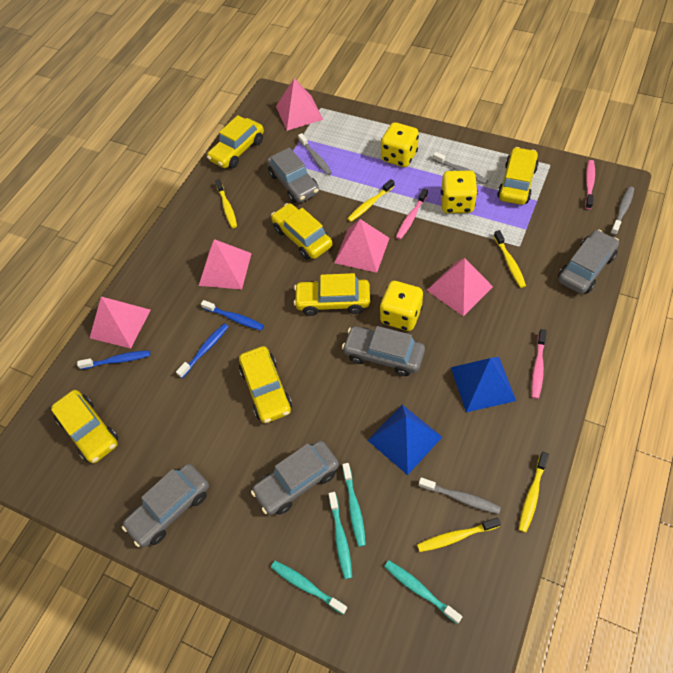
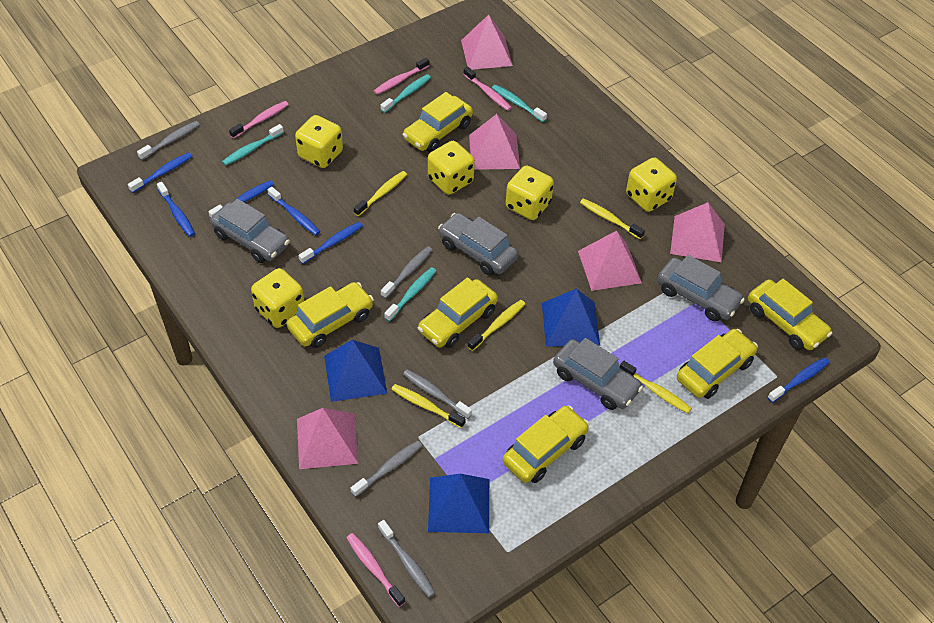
blue pyramid: [367,405,442,475] [451,357,516,412] = 2 -> [324,340,387,402] [428,474,489,533] [542,289,600,347] = 3
blue toothbrush: [77,350,150,369] [176,323,229,378] [201,300,264,331] = 3 -> [128,153,193,193] [157,182,195,237] [208,180,274,218] [267,187,320,236] [298,222,363,264] [767,357,830,403] = 6
grey car: [122,464,209,547] [251,441,339,515] [267,147,319,203] [342,326,425,376] [558,229,619,294] = 5 -> [210,199,290,263] [438,213,518,276] [553,338,643,410] [657,255,745,322] = 4
grey toothbrush: [298,133,332,175] [419,477,501,514] [433,152,488,184] [610,186,634,235] = 4 -> [137,121,200,160] [351,441,422,497] [378,520,436,597] [381,246,432,299] [403,369,472,419] = 5
pink toothbrush: [396,189,428,240] [531,329,547,399] [585,160,595,209] = 3 -> [229,101,289,139] [346,533,405,607] [374,58,429,95] [463,66,512,111] = 4
yellow dice: [380,281,423,331] [381,122,419,167] [441,171,478,213] = 3 -> [251,268,305,328] [295,115,343,168] [428,141,475,195] [506,165,554,220] [626,158,677,212] = 5

